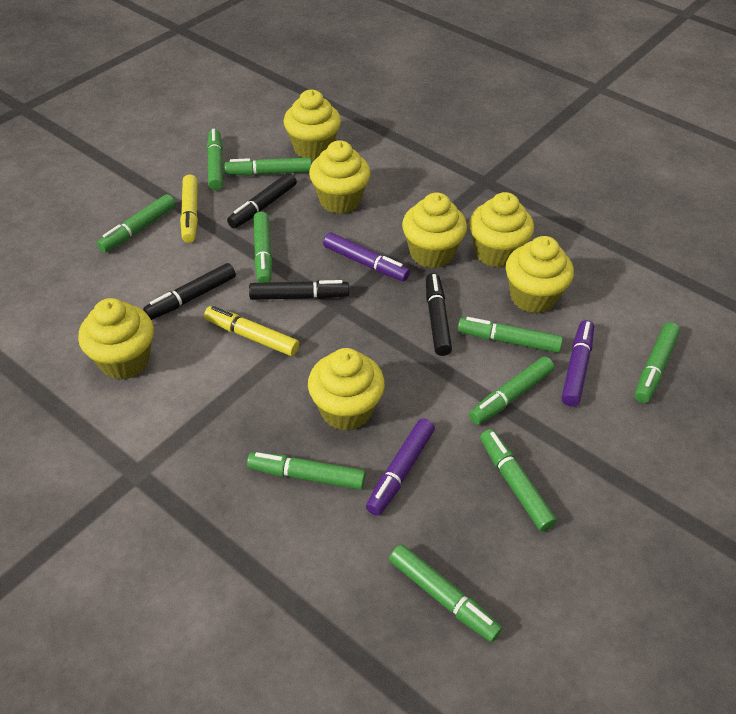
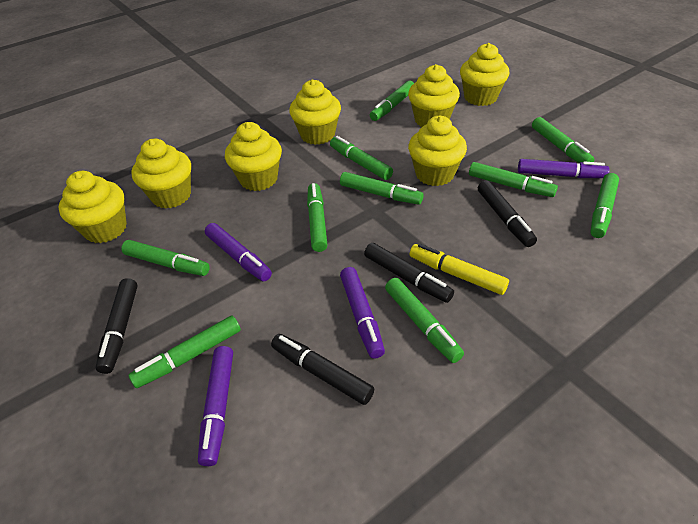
purple marker: [323,233,410,281] [366,418,435,516] [562,320,594,407] = 3 -> [198,346,233,466] [205,223,272,282] [340,267,385,359] [518,159,610,178] = 4
yellow marker: [180,175,198,243] [204,306,299,356] = 2 -> [410,244,509,295] = 1

